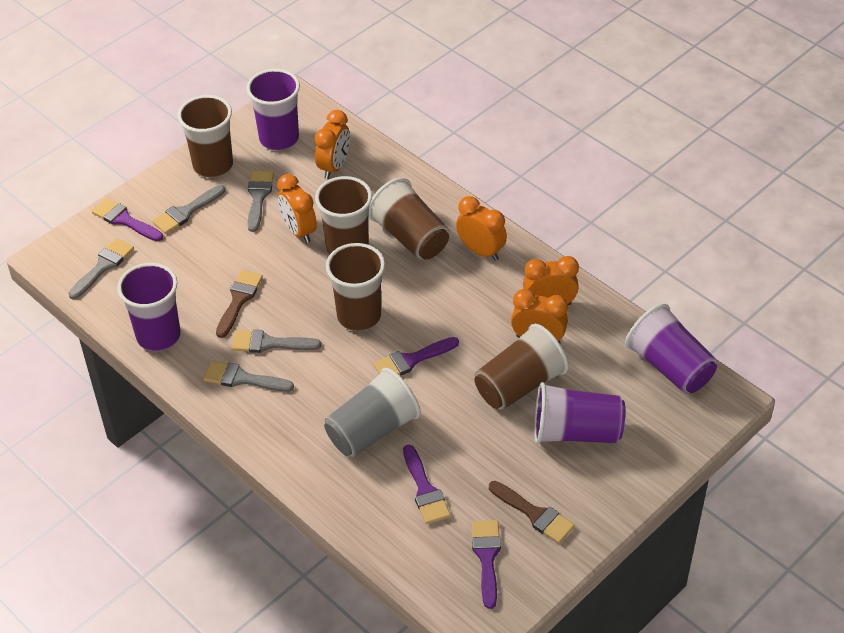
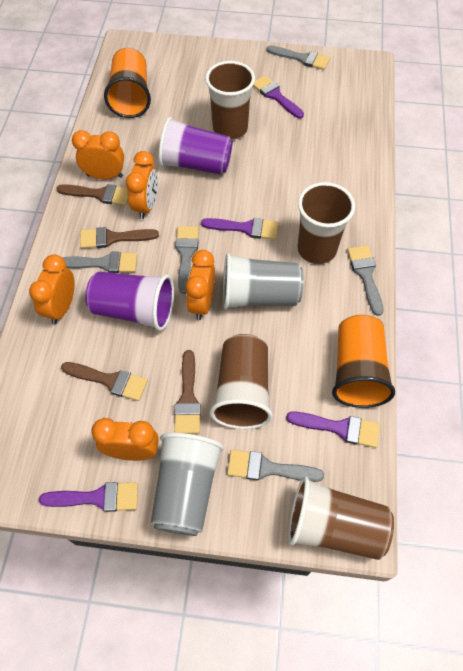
brown brush: [216,270,263,338] [489,481,575,543] = 2 -> [56,184,128,205] [61,362,148,401] [80,227,159,249] [174,350,201,434] = 4
brown cup: [178,95,233,178] [315,176,372,255] [326,243,385,331] [368,178,450,260] [474,323,569,410] = 5 -> [205,61,255,140] [210,334,273,429] [288,477,394,560] [297,182,355,264] = 4
grey cup: [324,368,421,457] = 1 -> [151,433,224,536] [223,253,304,309] = 2
orange cup: none = 0 -> [104,48,151,118] [332,314,395,408] = 2
purple cup: [117,263,181,351] [246,69,300,151] [534,382,625,444] [625,304,717,394] = 4 -> [85,271,174,331] [159,117,233,175] = 2

